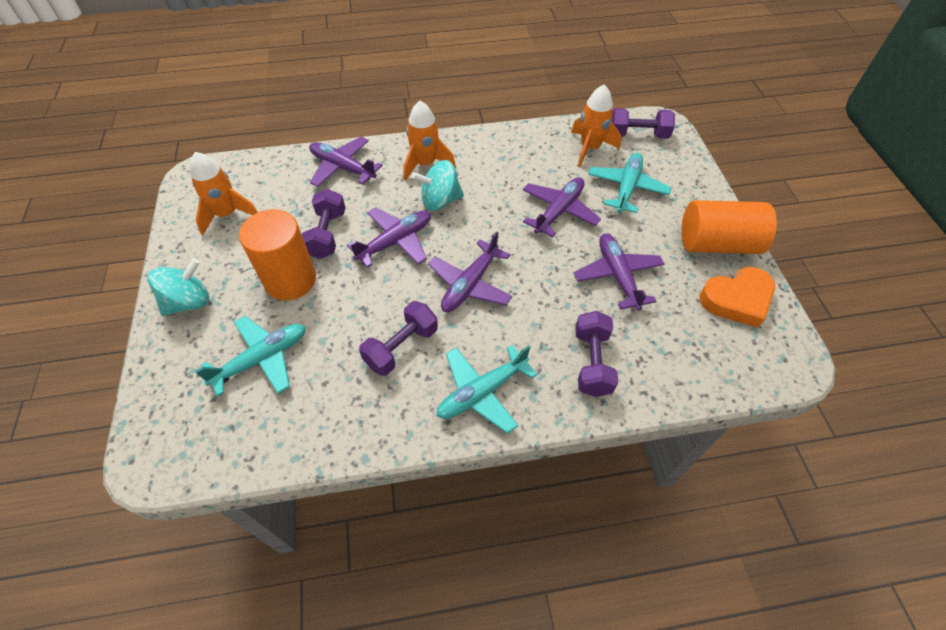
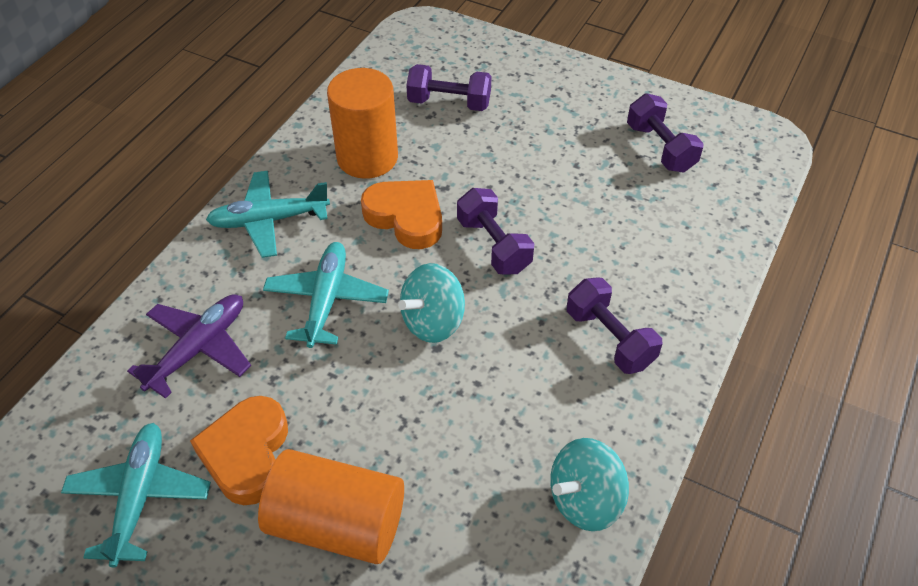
orange heart: [700,267,775,328] = 1 -> [190,396,288,505] [361,180,442,249] = 2
orange rocket: [190,152,258,235] [403,101,456,181] [571,85,621,167] = 3 -> none = 0
purple plane: [309,137,383,187] [347,207,431,268] [428,231,513,312] [523,177,601,237] [574,233,664,311] = 5 -> [127,294,251,399] = 1

